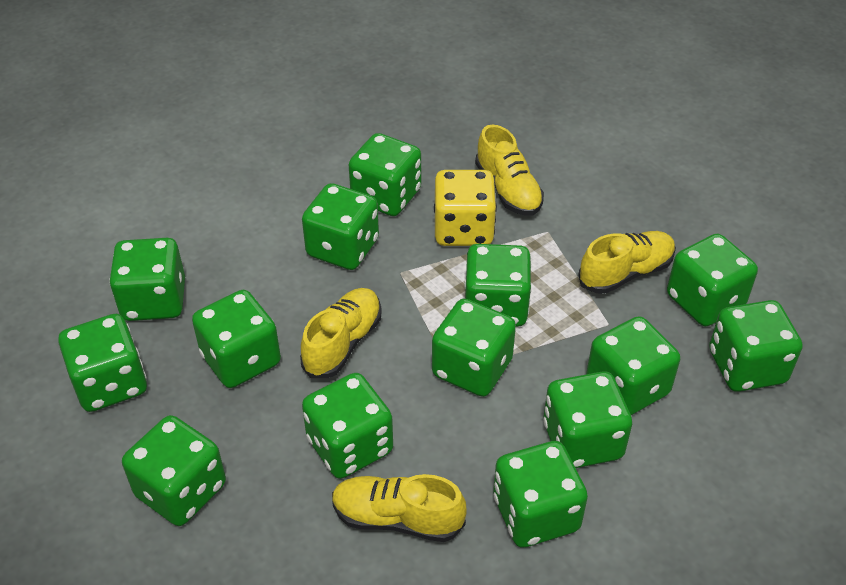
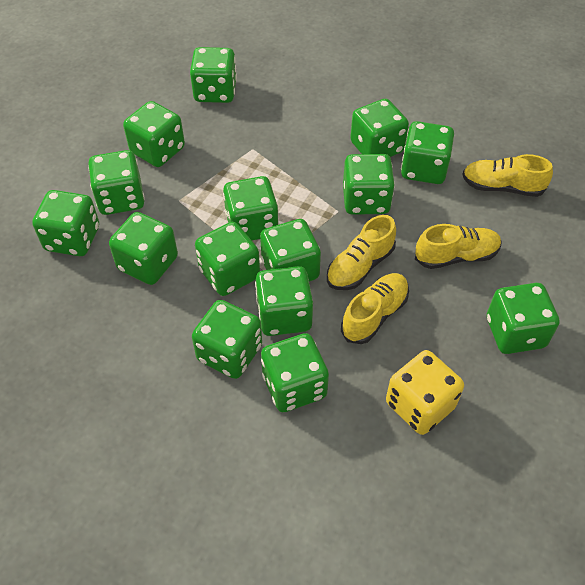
green dice: [58,314,147,412] [109,238,185,321] [122,415,226,526] [192,290,281,388] [302,183,379,270] [302,373,393,479] [349,133,421,216] [432,299,516,397] [464,244,532,327] [493,441,588,548] [543,371,632,468] [586,316,680,415] [667,234,758,326] [709,300,803,392] = 14 -> [32,190,99,256] [88,150,145,215] [109,212,178,285] [123,101,185,167] [190,47,237,103] [192,300,262,379] [195,222,260,296] [223,176,279,240] [255,266,313,336] [260,219,321,281] [261,333,329,412] [343,154,395,215] [350,99,409,157] [401,121,454,184] [487,283,560,354] = 15

